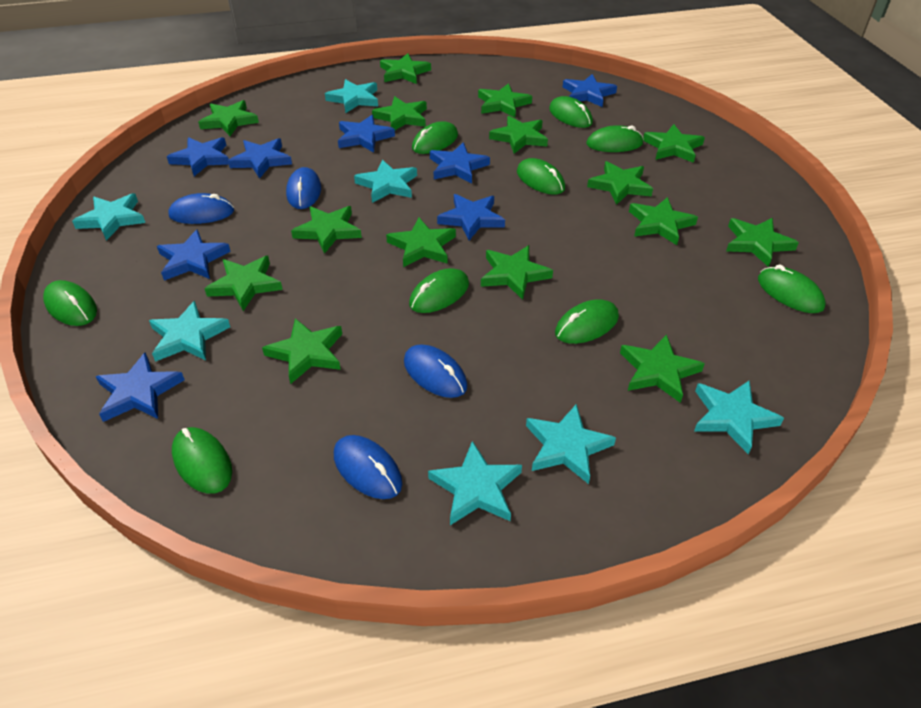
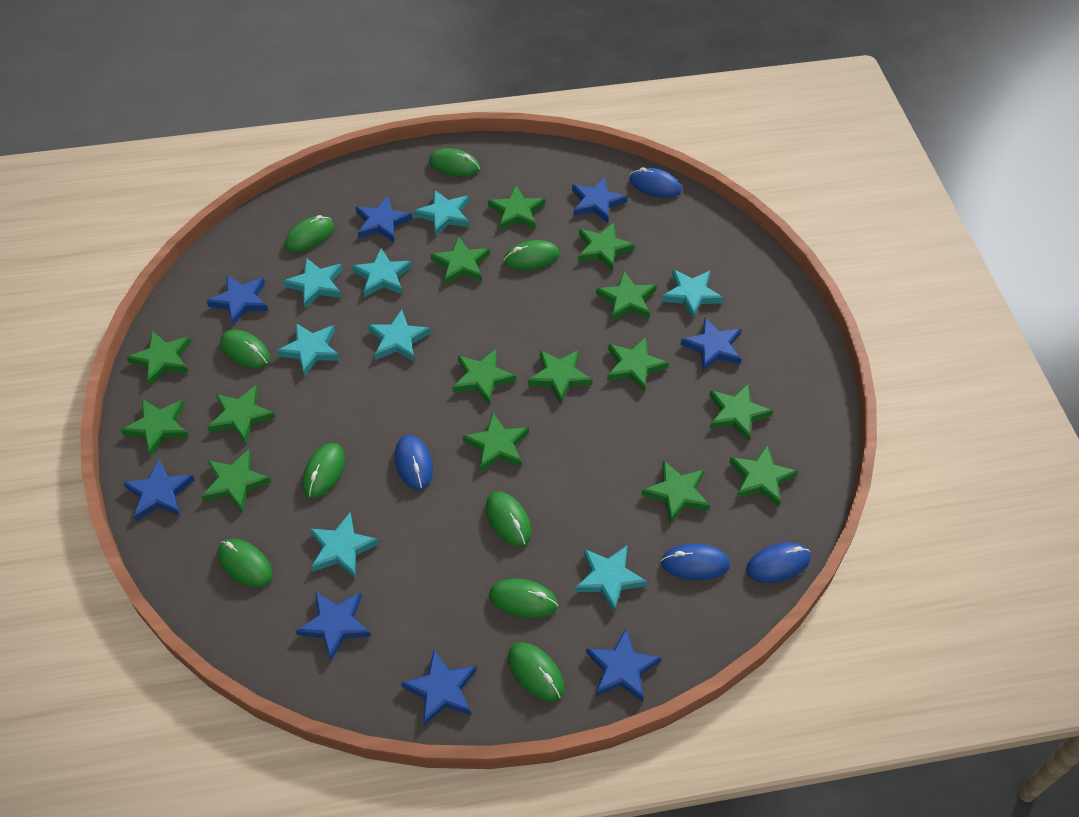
turquoise star: [72,193,145,241] [149,301,230,362] [325,79,378,113] [354,160,417,203] [428,441,522,525] [526,404,616,484] [694,380,784,454] = 7 -> [276,323,340,377] [283,258,342,308] [309,513,379,578] [352,248,412,297] [368,309,431,361] [414,190,469,237] [575,545,647,612] [661,269,723,319] = 8

